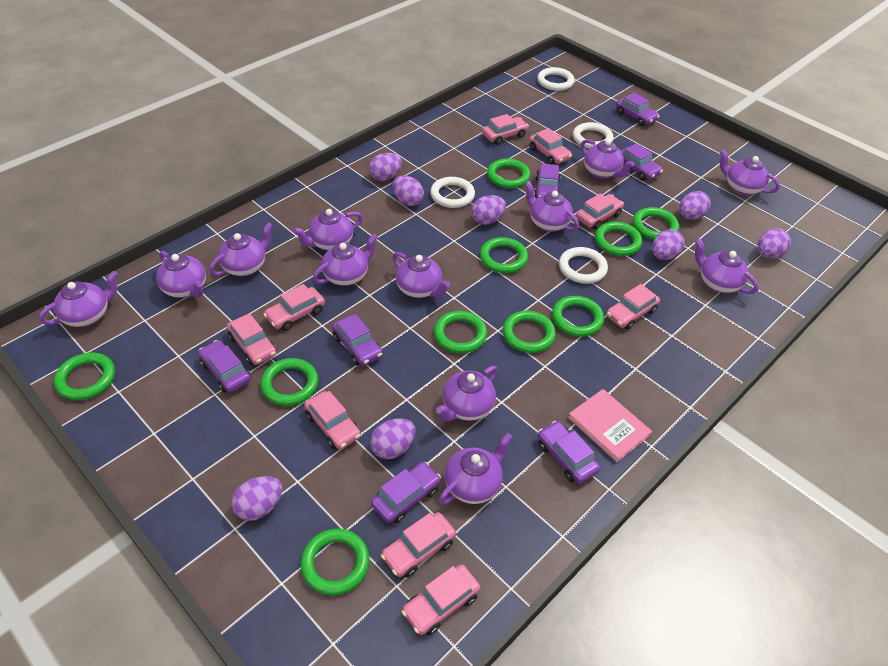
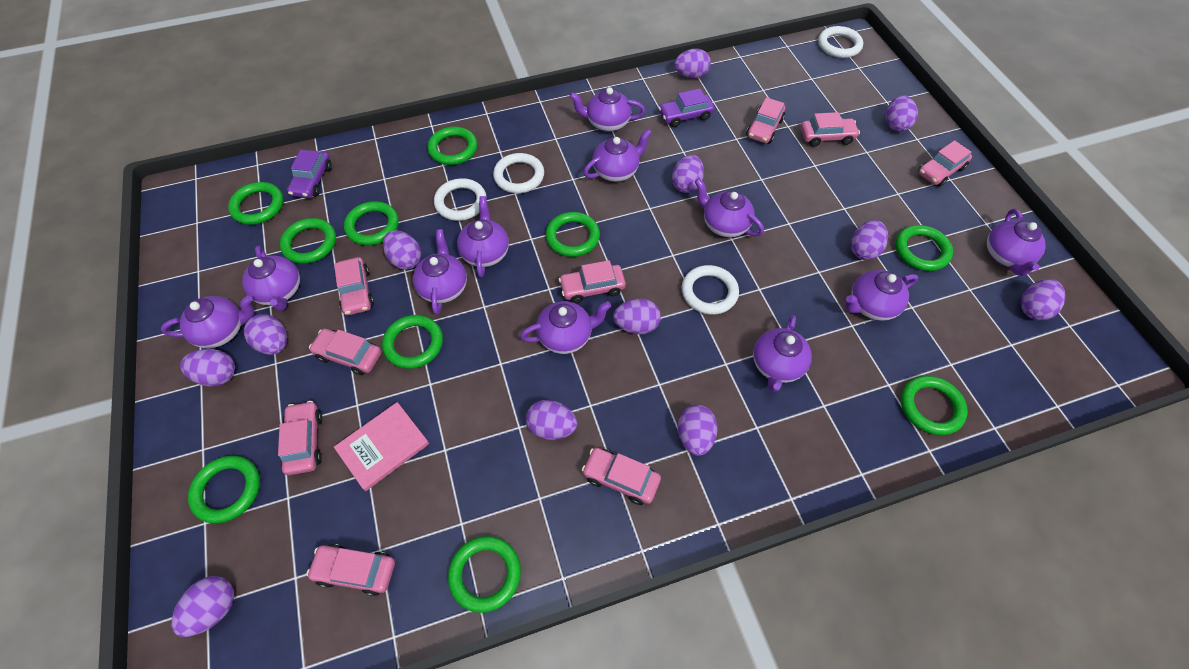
purple car: [198,340,251,393] [332,314,383,366] [371,462,441,523] [534,163,560,199] [538,421,600,484] [616,92,660,126] [620,143,663,181] = 7 -> [287,150,332,198] [658,89,715,127] = 2
purple egg: [231,476,282,521] [369,153,402,181] [370,418,416,459] [392,176,424,206] [471,195,506,225] [652,229,685,260] [679,191,711,220] [757,228,791,258] = 8 -> [171,576,234,637] [180,349,235,387] [244,314,287,355] [383,230,421,270] [526,400,577,440] [613,299,661,334] [672,155,704,193] [674,49,711,78] [678,405,718,456] [851,220,888,260] [886,95,918,132] [1021,279,1065,320] = 12
purple teapot: [39,271,118,327] [156,251,206,298] [209,222,273,276] [293,209,363,251] [313,233,378,286] [392,252,450,298] [436,366,498,421] [439,433,513,505] [524,181,579,232] [581,139,635,179] [695,238,759,294] [720,149,780,196] = 12 -> [161,295,254,348] [242,246,300,311] [413,230,467,315] [457,196,509,277] [520,301,611,354] [569,87,645,132] [583,129,652,182] [695,178,764,237] [753,315,812,392] [845,270,918,321] [987,208,1046,276] = 11

